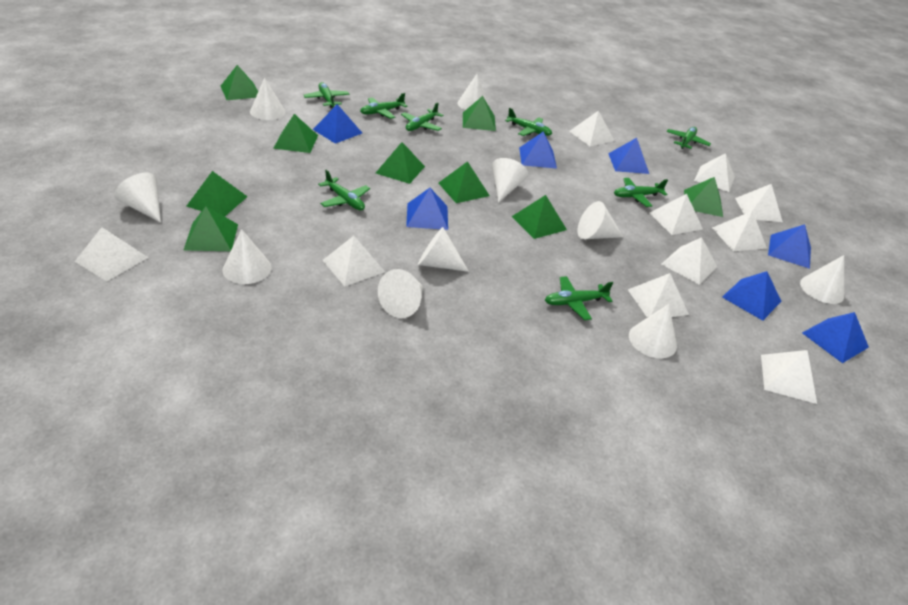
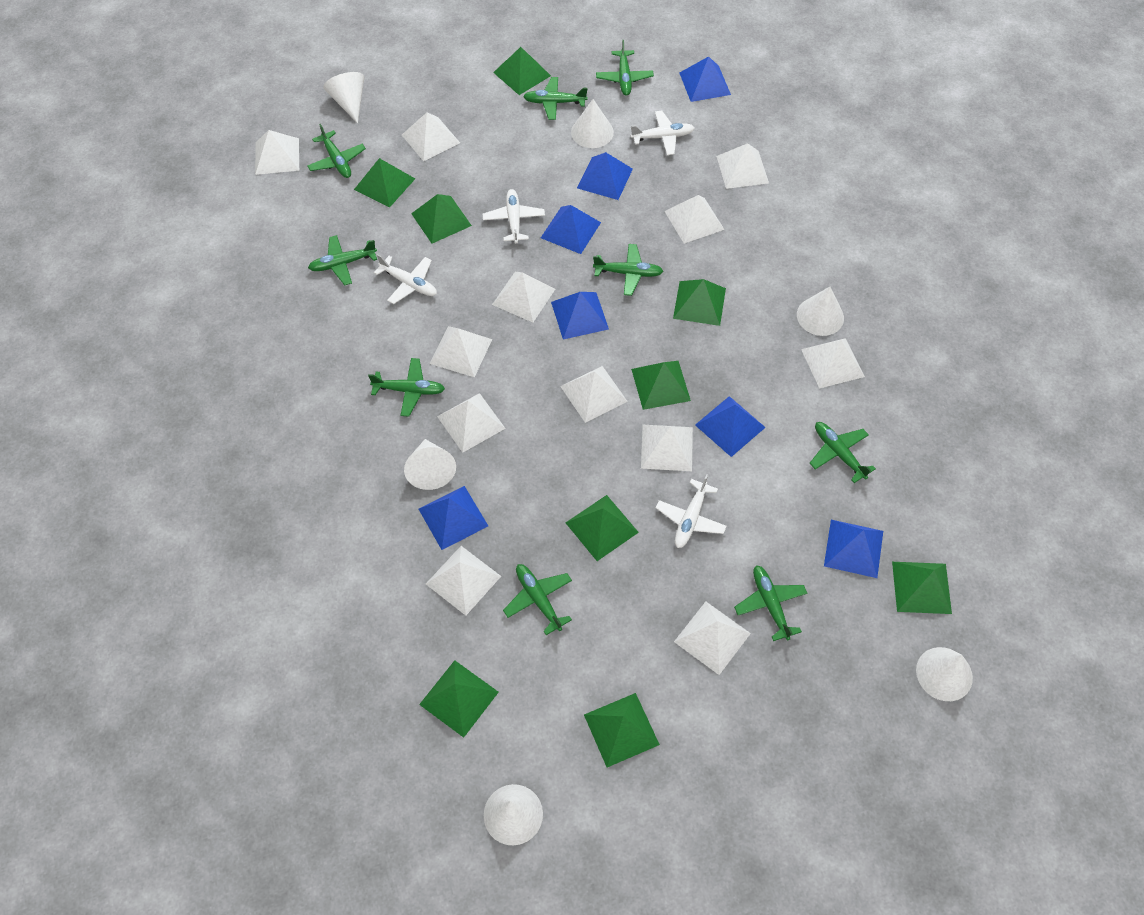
green plane: [303,82,349,108] [318,170,370,210] [360,93,408,119] [401,102,444,131] [505,108,552,136] [545,276,613,320] [614,178,668,207] [666,127,711,149] = 8 -> [307,124,366,178] [308,235,377,285] [368,358,445,417] [503,564,572,635] [523,77,588,120] [593,244,663,296] [596,40,654,96] [734,565,807,641] [810,422,876,483] = 9
white cone: [114,173,161,222] [222,229,271,284] [250,78,285,120] [378,269,423,318] [418,227,469,272] [458,74,488,110] [492,158,528,203] [577,201,623,239] [629,304,677,358] [800,255,844,304] = 10 -> [323,72,364,123] [404,439,456,490] [484,784,543,845] [571,99,614,148] [797,287,844,336] [916,647,973,701] = 6
white plane: none = 0 -> [374,254,437,304] [483,189,545,243] [630,111,695,155] [656,474,727,548] = 4
white pyramid: [75,227,149,281] [323,236,385,286] [569,111,615,146] [628,273,689,318] [649,194,703,235] [661,237,717,285] [694,153,735,192] [712,211,767,251] [735,184,783,222] [761,350,817,404] = 10 -> [255,130,299,175] [402,113,460,161] [426,546,501,616] [430,326,492,377] [437,393,506,453] [492,272,555,322] [560,366,628,423] [641,425,693,471] [664,195,725,243] [674,602,751,675] [716,143,769,189] [801,338,865,389] = 12

